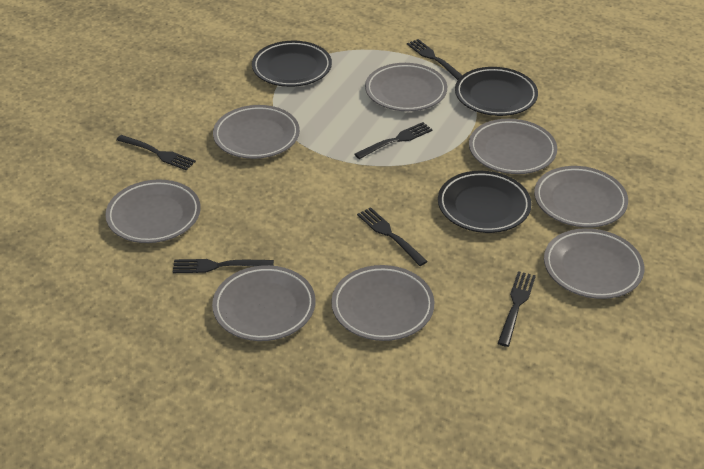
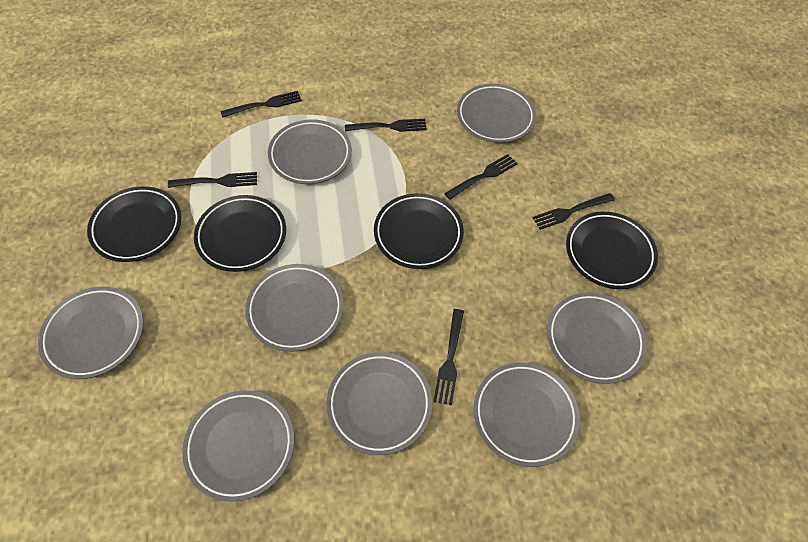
black plate: [252,41,332,87] [438,171,532,233] [455,67,538,116] = 3 -> [87,186,181,262] [194,195,286,272] [374,193,464,269] [566,211,658,289] = 4

